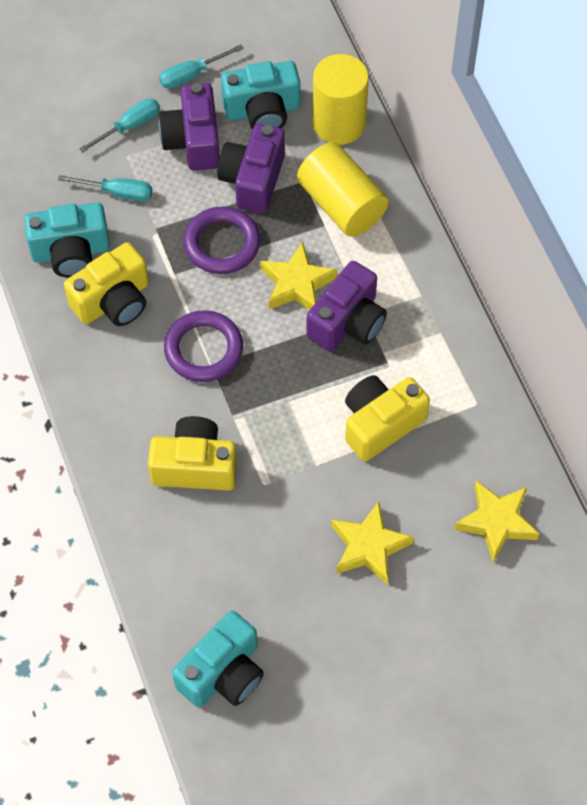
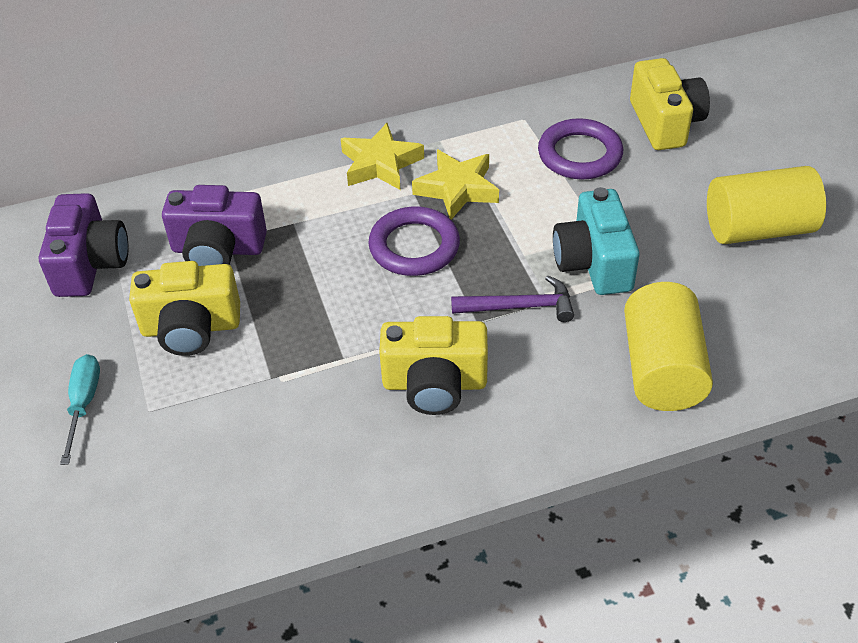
purple camera: [158,83,220,171] [217,124,285,213] [306,261,387,351] = 3 -> [39,193,128,297] [162,185,267,266] = 2
purple hammer: none = 0 -> [451,275,574,322] = 1
turquoise camera: [24,203,110,278] [172,610,264,707] [221,61,300,130] = 3 -> [553,187,640,295] = 1
turquoise screwdriver: [58,175,152,201] [79,98,160,153] [159,45,244,89] = 3 -> [60,354,100,465] = 1
yellow star: [260,242,337,310] [331,501,414,584] [454,480,540,562] = 3 -> [341,123,424,190] [412,149,499,220] = 2

